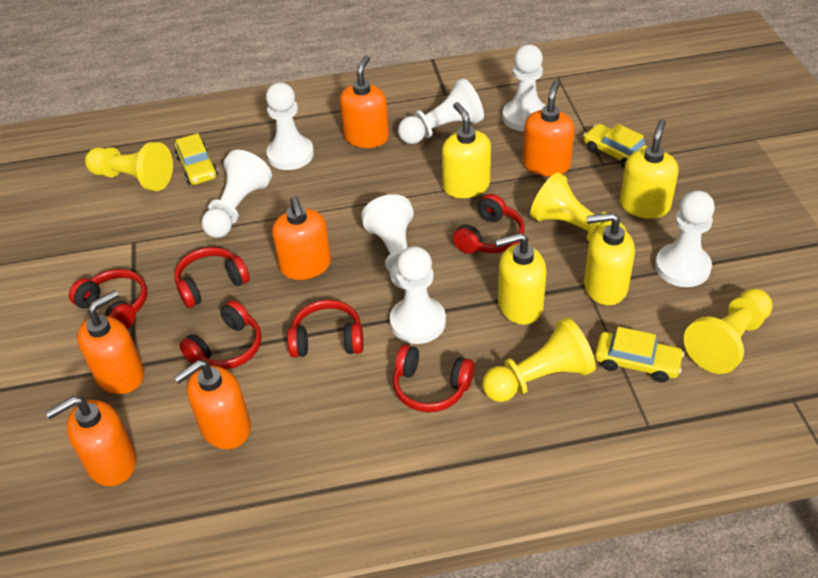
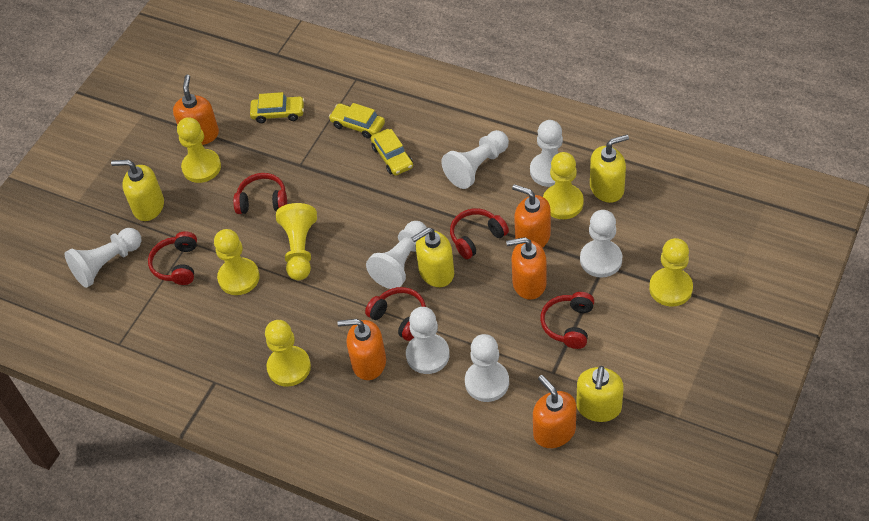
orange soap dispenser: [45,396,137,486] [77,290,144,394] [174,360,251,449] [272,196,331,280] [340,56,389,148] [523,80,574,176] = 6 -> [173,75,219,145] [337,319,386,380] [506,237,547,300] [512,184,551,248] [533,375,577,448] = 5
red headphones: [69,269,147,329] [174,247,250,308] [179,300,262,369] [287,300,363,357] [393,345,474,412] [453,194,525,254] = 6 -> [148,231,197,285] [233,173,287,214] [365,287,426,341] [450,208,509,259] [540,292,594,349] = 5
yellow pawn: [85,142,173,191] [482,317,596,402] [530,172,626,241] [684,288,773,374] = 4 -> [177,117,221,183] [214,229,260,295] [265,320,311,387] [276,203,317,280] [543,152,584,219] [649,238,693,307] = 6

